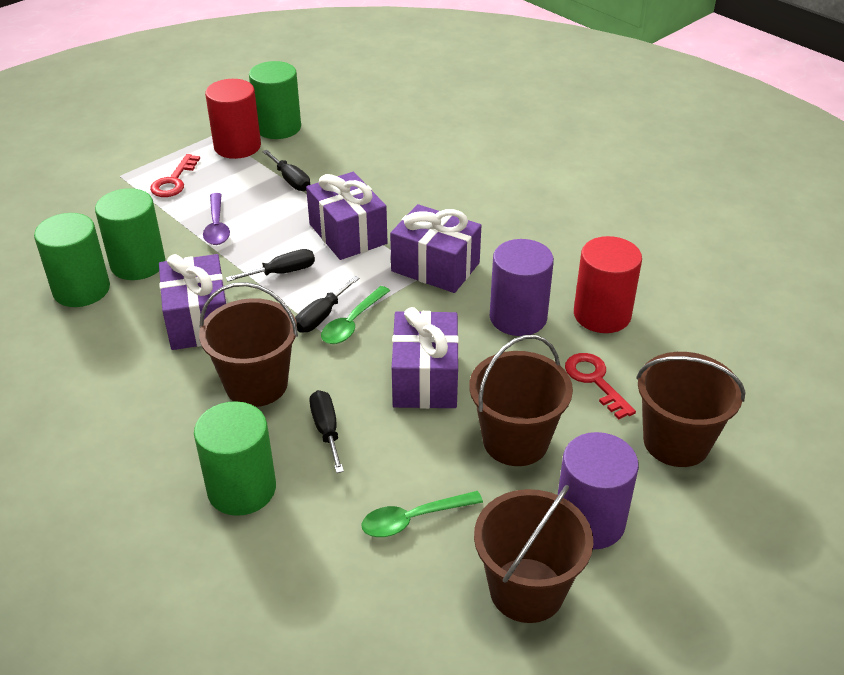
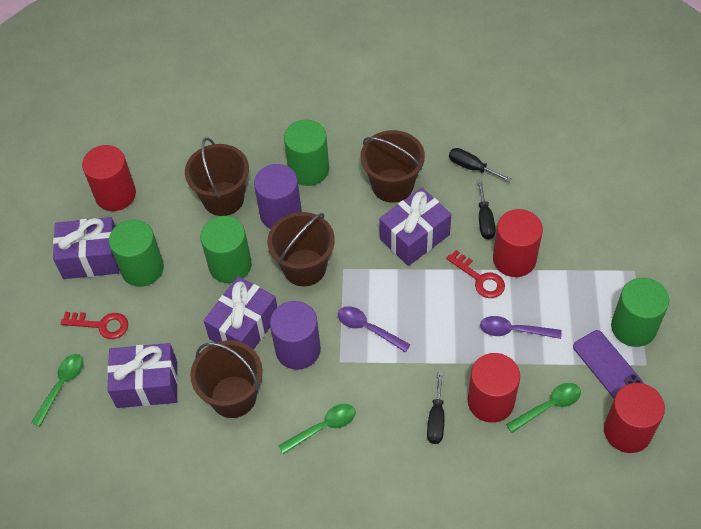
black screwdriver: [226,249,315,281] [262,150,310,191] [295,276,359,333] [310,390,344,473] = 4 -> [427,371,445,444] [449,148,511,182] [477,180,496,239] = 3
green spoon: [321,286,390,344] [361,491,483,537] = 2 -> [31,354,84,427] [278,404,356,454] [506,383,581,433] = 3
purple phone: none = 0 -> [573,330,644,398] = 1
purple spoon: [203,193,230,245] = 1 -> [338,306,411,352] [480,316,562,339] = 2
red cylinder: [205,79,261,159] [574,236,642,333] = 2 -> [82,145,136,211] [468,353,520,423] [493,209,543,277] [604,383,665,453] = 4

